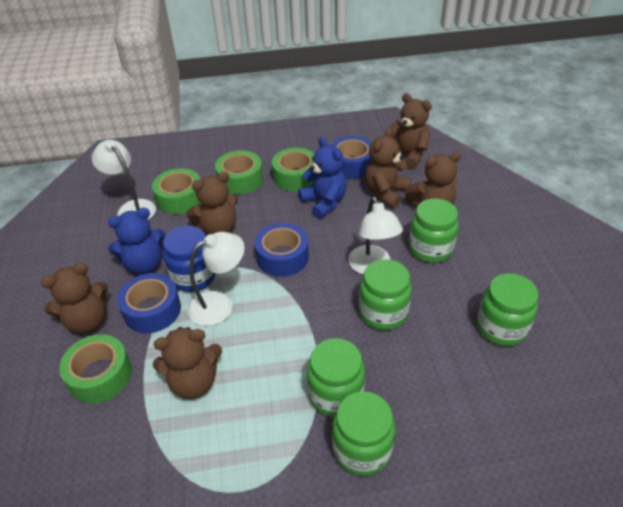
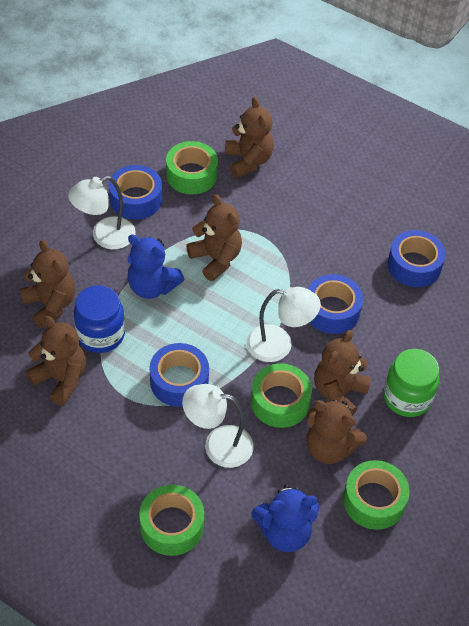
blue tape: [117,273,181,333] [254,223,309,277] [331,136,372,179] = 3 -> [109,165,162,220] [150,343,209,407] [308,274,363,334] [388,230,446,287] = 4
green jar: [307,338,365,417] [332,391,395,476] [359,259,412,330] [409,198,459,263] [477,273,539,346] = 5 -> [383,349,440,417] = 1

